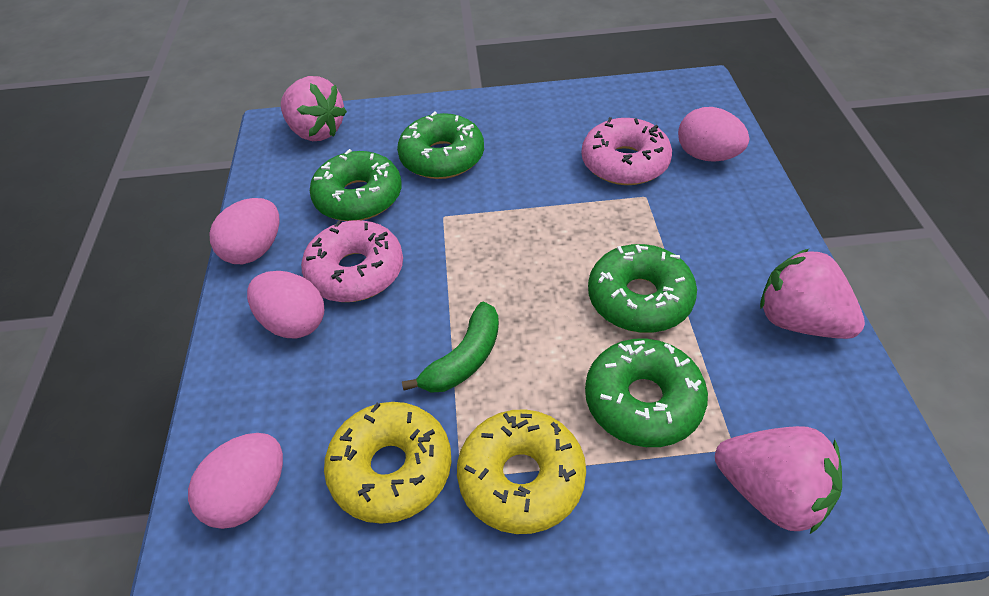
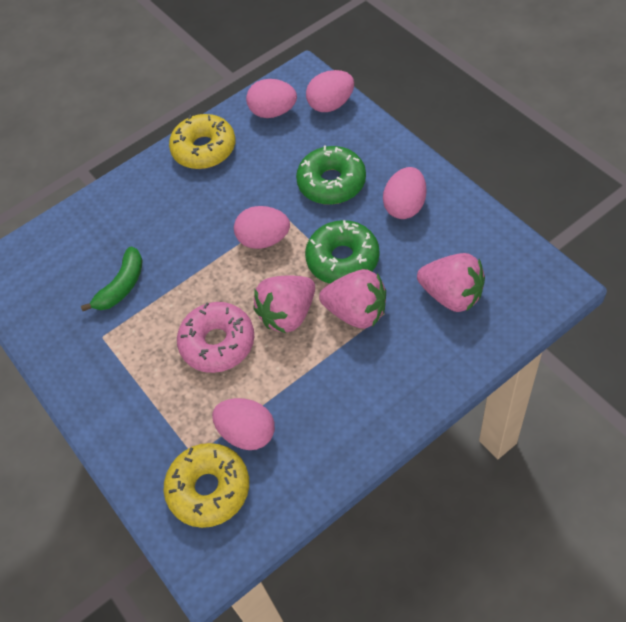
green donut: [310,149,402,221] [397,111,484,179] [585,338,708,447] [588,244,697,333] = 4 -> [296,145,366,205] [305,220,380,284] = 2
pink donut: [301,220,403,302] [582,117,672,185] = 2 -> [177,302,254,373] = 1
pink egg: [188,433,283,529] [210,198,280,264] [247,271,324,338] [678,107,749,162] = 4 -> [212,398,275,450] [234,206,290,249] [246,79,297,118] [306,70,354,112] [383,167,426,219] = 5

